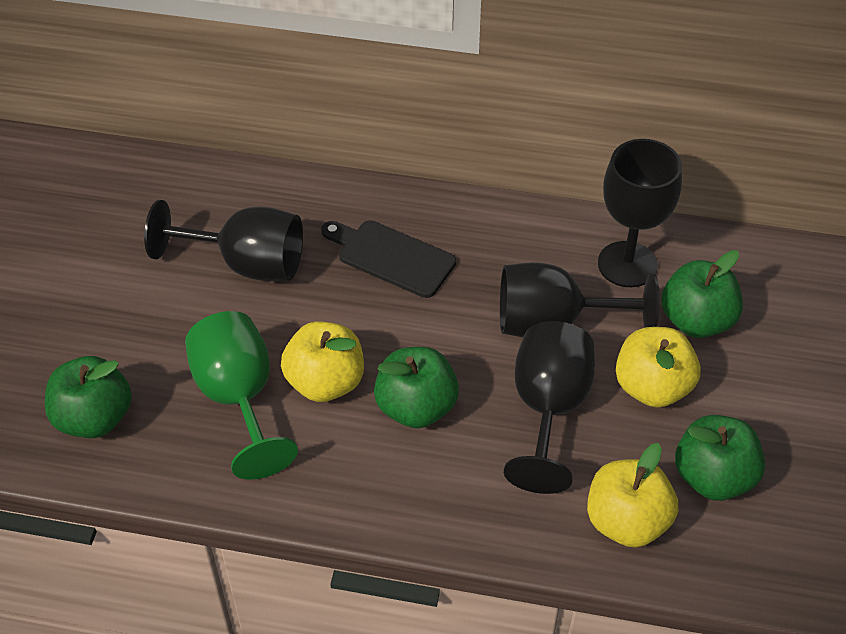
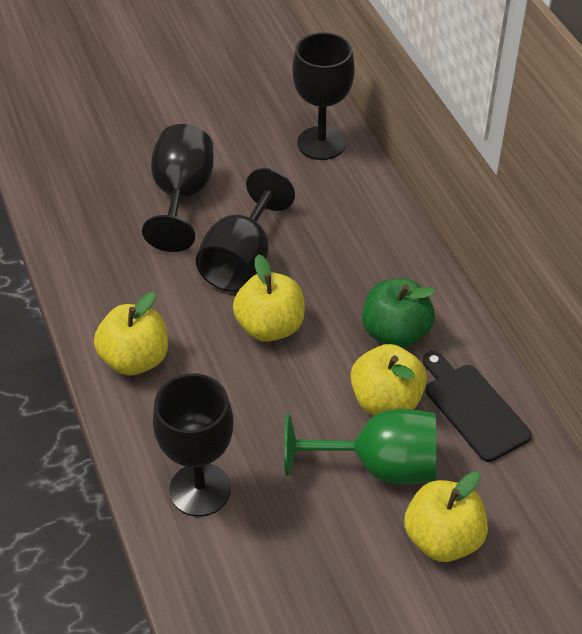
green apple: [45,356,132,438] [374,347,459,428] [661,250,743,338] [675,415,765,501] = 4 -> [362,279,435,348] = 1
yellow apple: [281,322,364,402] [587,443,678,548] [616,327,701,407] = 3 -> [94,292,168,376] [233,254,305,342] [351,344,427,416] [404,471,488,562] = 4

